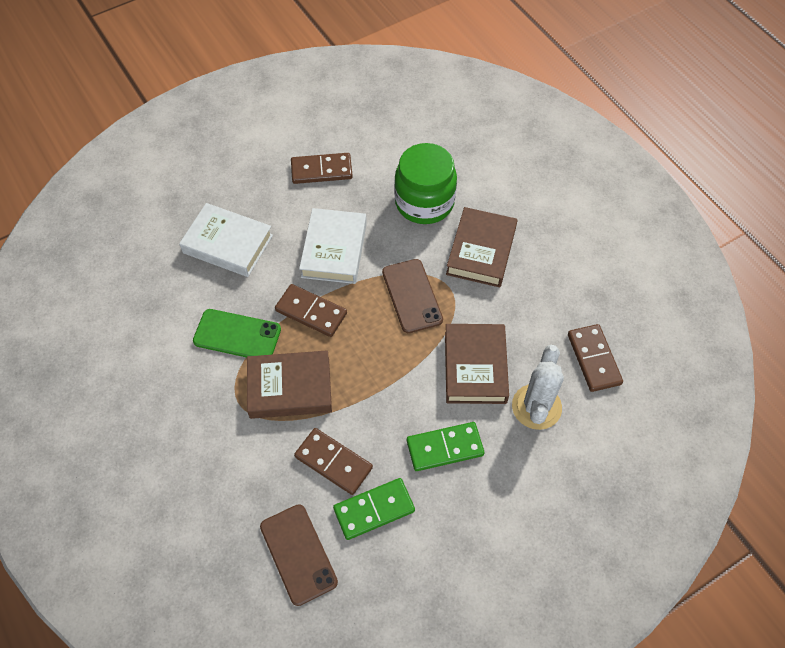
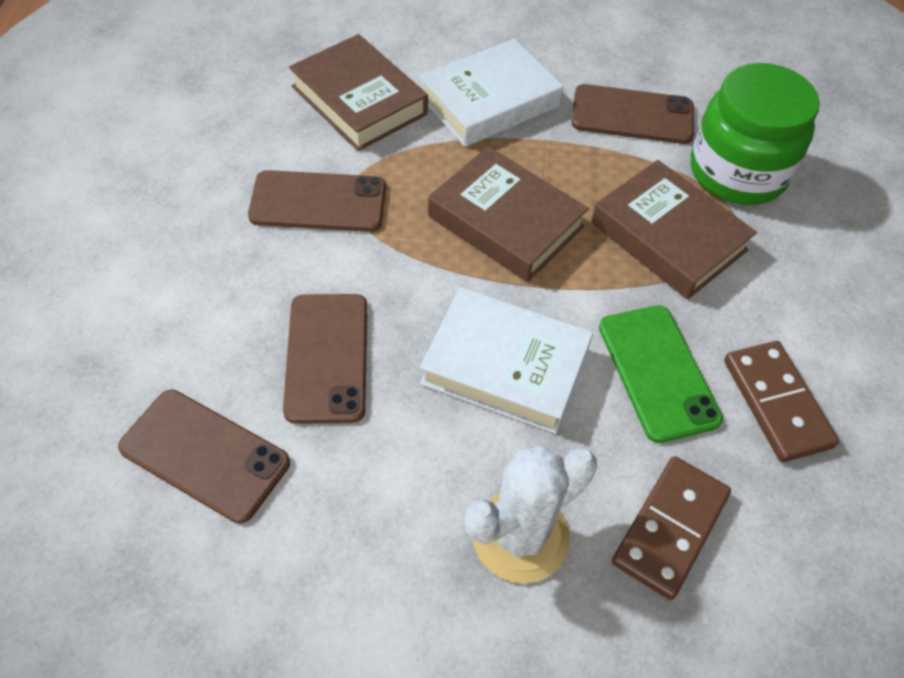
brown domino: [275,284,347,337] [291,153,353,184] [294,428,373,495] [568,324,623,392] = 4 -> [612,456,731,600] [724,341,839,462] = 2
brown phone: [260,504,338,606] [382,259,443,333] = 2 -> [118,389,290,524] [248,170,386,232] [283,294,367,424] [572,84,694,144] = 4
green domino: [333,478,415,540] [407,422,485,471] = 2 -> none = 0

